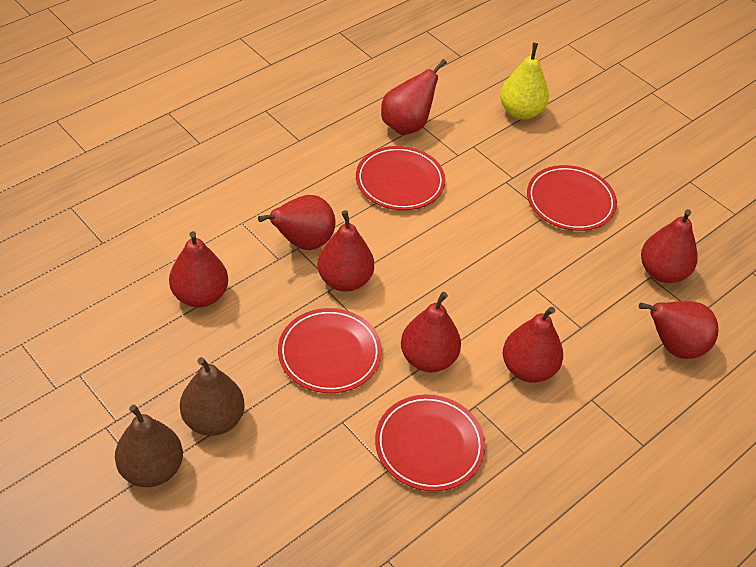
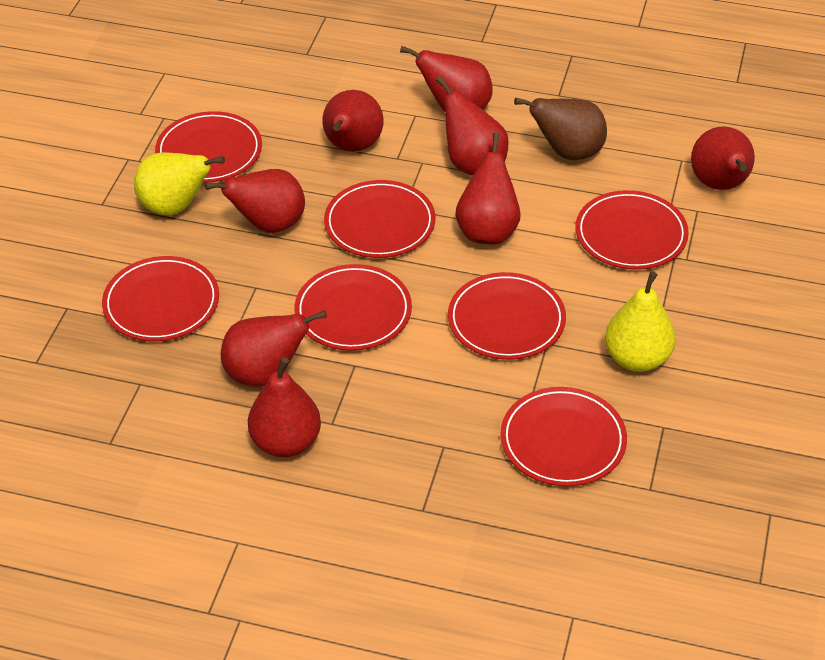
brown pear: [115,405,183,487] [180,357,245,436] = 2 -> [514,98,607,160] = 1
red plate: [278,308,382,393] [356,146,446,210] [375,395,485,491] [527,165,617,231] = 4 -> [102,256,219,341] [155,111,262,183] [294,264,412,351] [324,180,435,258] [448,272,566,360] [500,387,627,486] [576,190,689,270] = 7
yellow pear: [500,43,549,120] = 1 -> [134,152,225,215] [605,271,676,372] = 2

